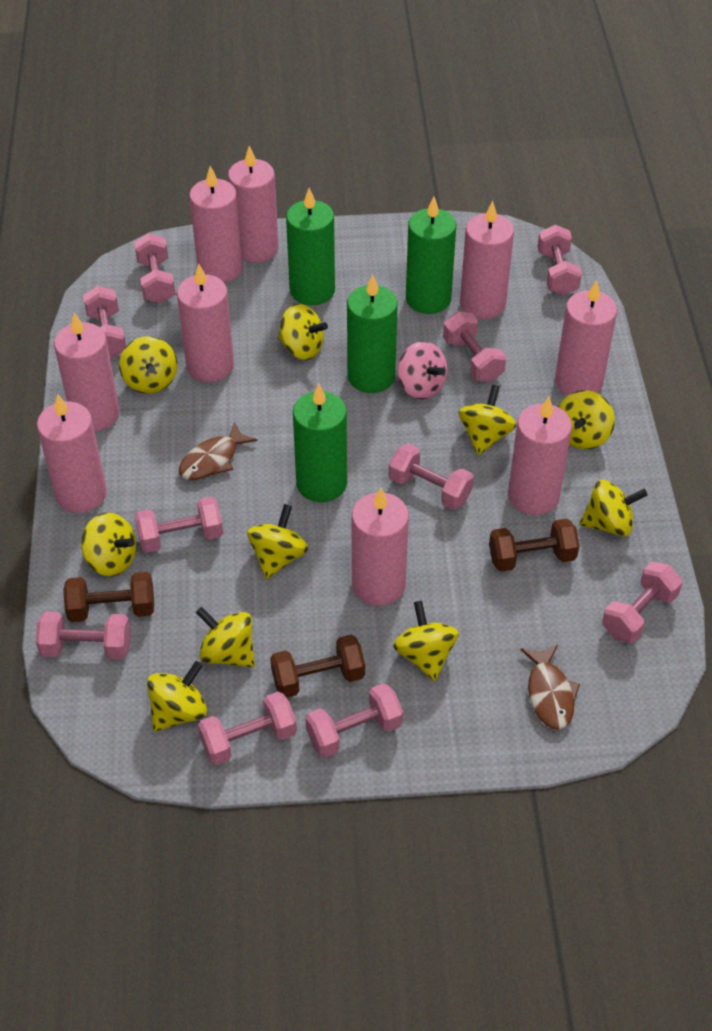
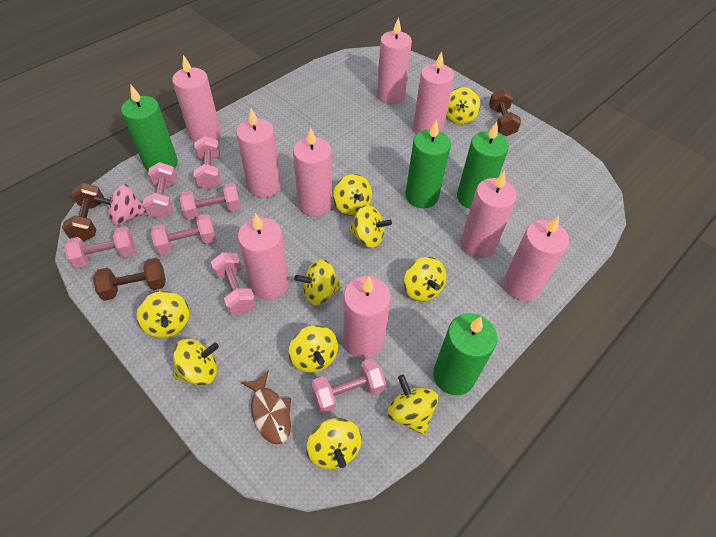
brown fish: [179,422,257,480] [520,645,580,730] = 2 -> [241,371,291,445] = 1
pink dumbbell: [36,612,131,660] [83,286,126,359] [134,233,175,304] [135,496,223,553] [198,691,297,766] [305,683,403,758] [389,444,474,510] [443,311,506,382] [538,225,582,295] [602,562,683,643] = 10 -> [64,226,135,268] [142,162,177,219] [151,214,216,255] [180,183,241,220] [194,136,221,189] [211,252,256,315] [311,358,386,414] = 7

